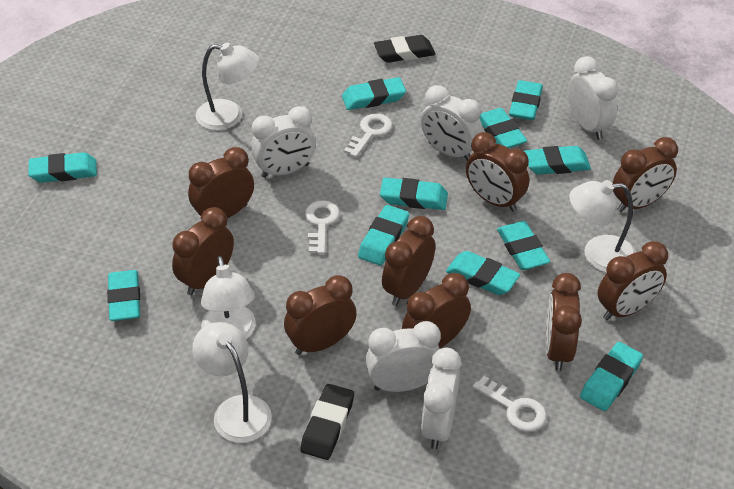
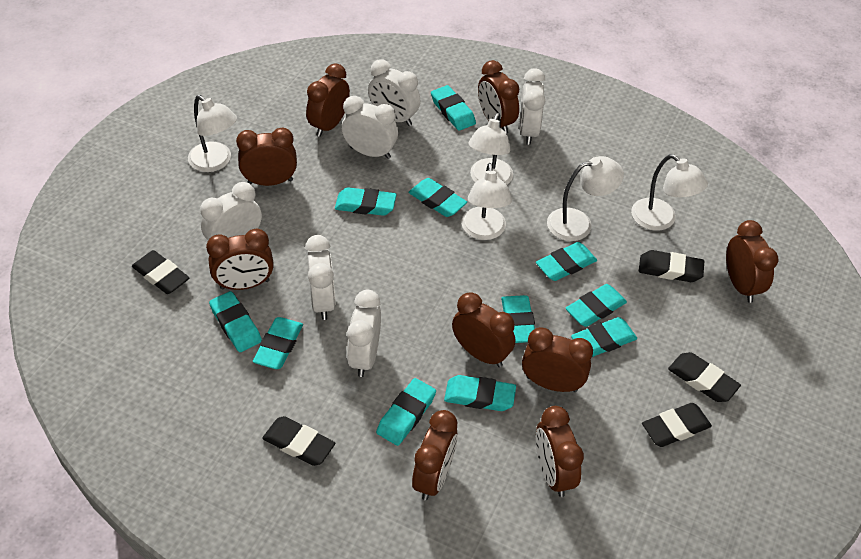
black eraser: [300,384,354,460] [374,35,436,63] = 2 -> [132,250,190,294] [262,416,335,466] [639,250,704,282] [642,403,712,447] [668,352,741,402] = 5
white clock: [251,106,316,178] [366,321,441,392] [421,85,483,161] [421,348,461,449] [568,56,618,140] = 5 -> [200,182,262,240] [305,235,335,320] [342,96,398,159] [347,290,381,377] [368,59,420,126] [519,68,545,145] = 6
white key: [305,200,340,254] [344,114,392,158] [472,376,546,432] = 3 -> none = 0
white lamp: [192,322,272,443] [196,43,259,130] [201,256,256,339] [569,180,636,273] = 4 -> [188,95,237,172] [461,163,512,240] [468,113,513,185] [547,156,624,241] [631,154,708,231] = 5

